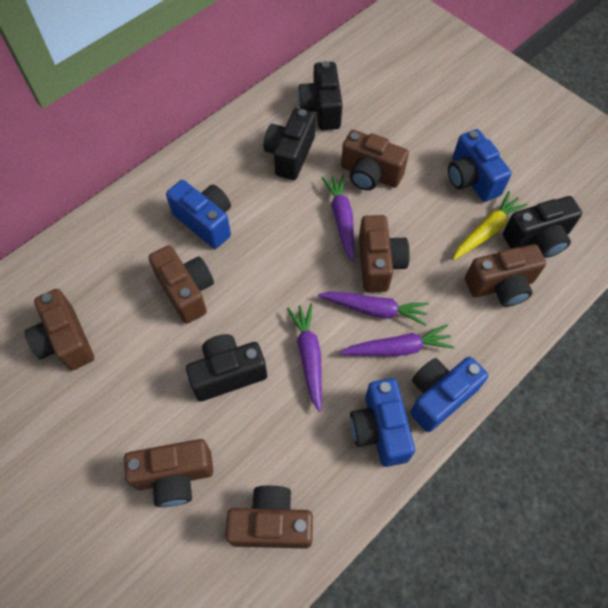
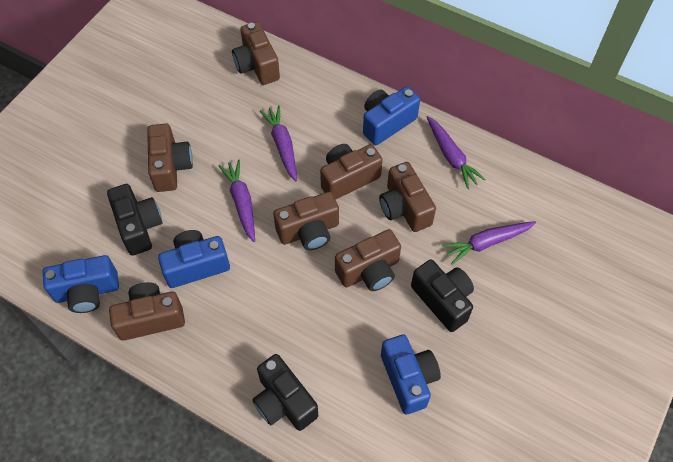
black camera: [186,334,267,401] [263,108,315,180] [298,61,343,130] [503,196,582,258] = 4 -> [107,184,162,256] [252,354,318,431] [411,259,474,332] = 3
yellow carrot: [453,191,528,260] = 1 -> none = 0

